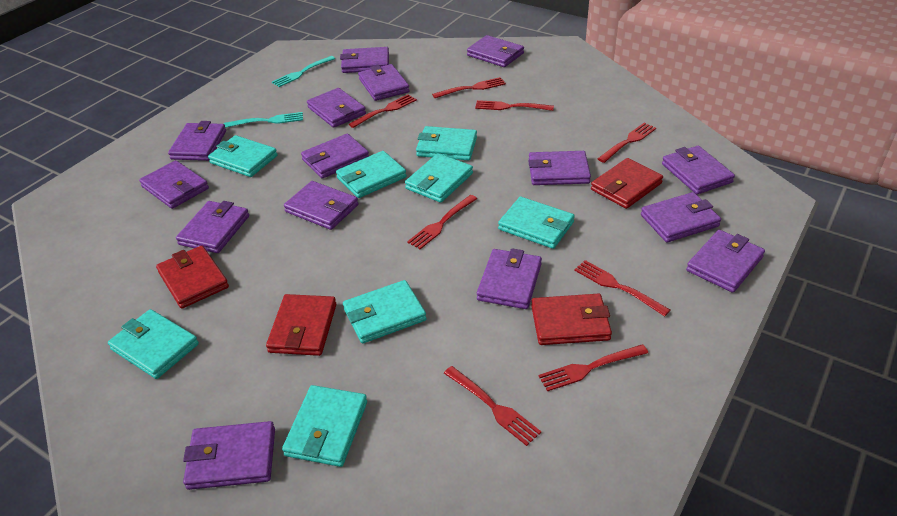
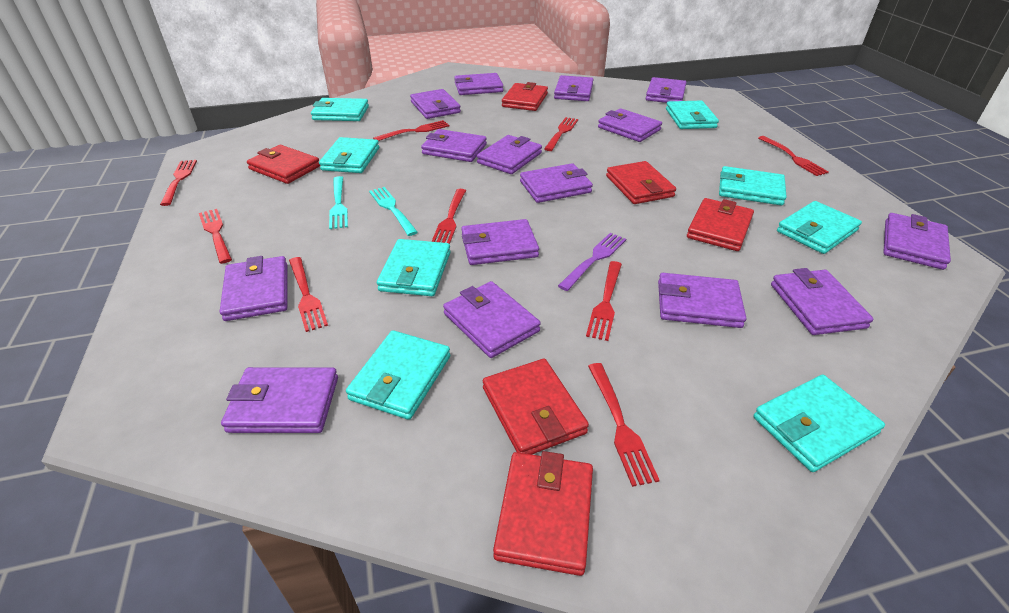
purple fork: none = 0 -> [558,233,626,291] = 1
red fork: [349,94,417,128] [407,195,477,249] [432,77,506,98] [444,366,541,446] [475,100,554,111] [538,344,648,391] [574,260,670,316] [598,123,656,163] = 8 -> [160,160,197,206] [199,209,232,264] [289,257,328,332] [373,120,449,141] [431,189,466,244] [544,117,578,151] [586,261,622,341] [588,363,660,487] [758,136,829,176] = 9
red wallet: [156,246,229,309] [266,294,336,356] [531,294,612,345] [591,158,663,209] = 4 -> [247,145,320,184] [483,359,589,454] [493,451,593,576] [502,82,548,111] [606,161,676,204] [687,198,754,251] = 6

